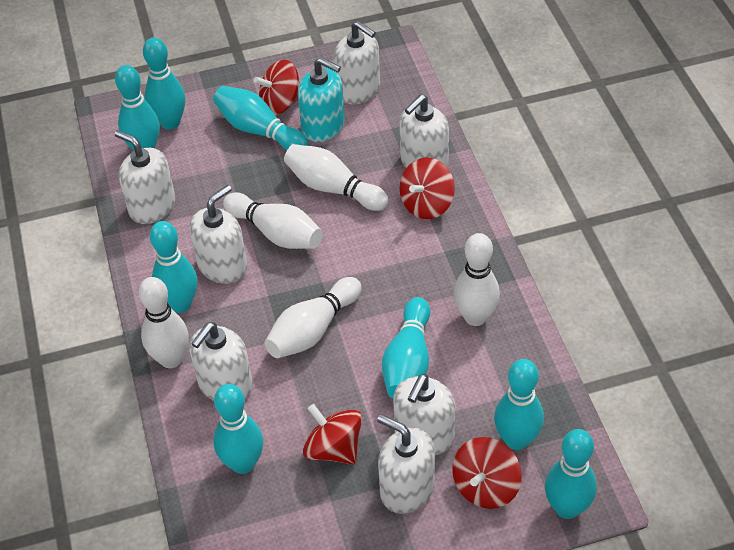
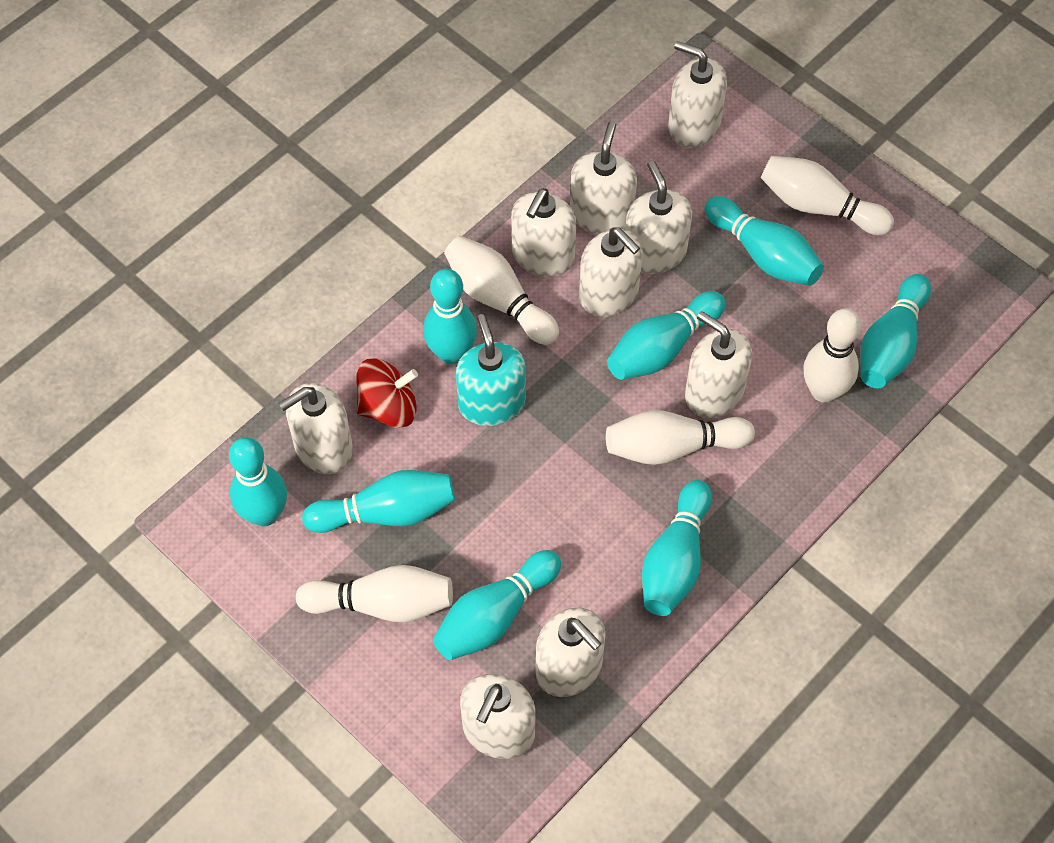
red spinning top: [254,60,299,115] [303,404,362,465] [400,157,455,219] [452,437,522,509] = 4 -> [356,358,418,428] = 1
white soap dispenser: [115,130,175,224] [190,185,247,284] [190,322,253,401] [334,21,380,104] [377,414,435,514] [393,374,455,455] [400,94,449,168] = 7 -> [278,383,353,474] [460,674,535,759] [511,188,576,277] [536,607,605,697] [570,121,637,234] [579,227,643,317] [625,161,692,274] [668,41,727,148] [685,311,752,418] = 9

